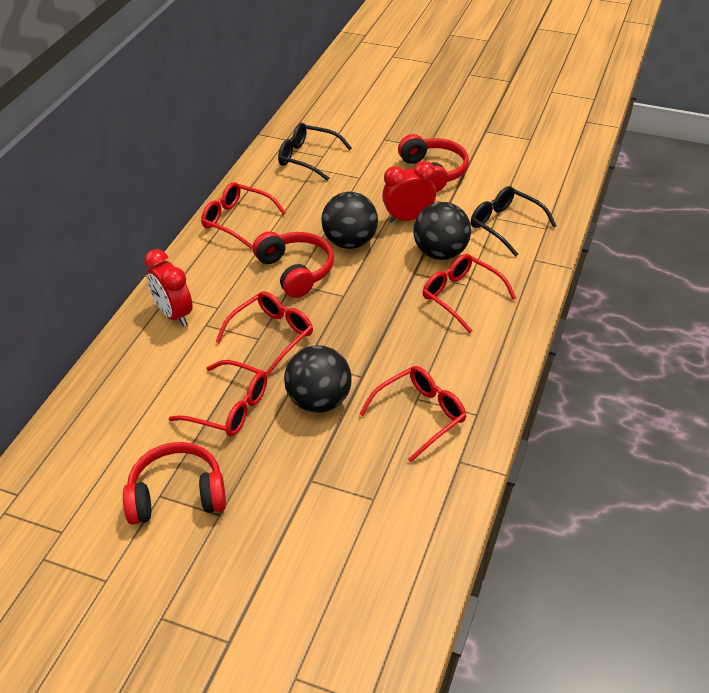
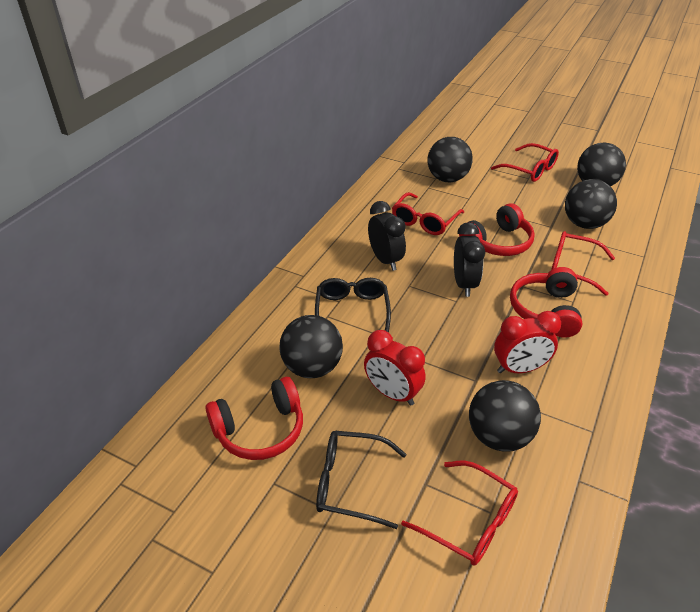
black ball: [284,345,352,413] [321,192,378,249] [413,202,471,260] = 3 -> [279,315,343,378] [427,137,473,182] [469,380,541,451] [565,179,617,229] [577,143,626,187] = 5
black clock: none = 0 -> [368,201,406,271] [454,222,485,297] = 2
red glasses: [169,360,267,436] [201,182,286,249] [216,291,313,376] [359,366,466,462] [423,254,516,333] = 5 -> [392,192,464,235] [401,461,518,565] [491,143,559,182] [551,231,615,296] = 4

